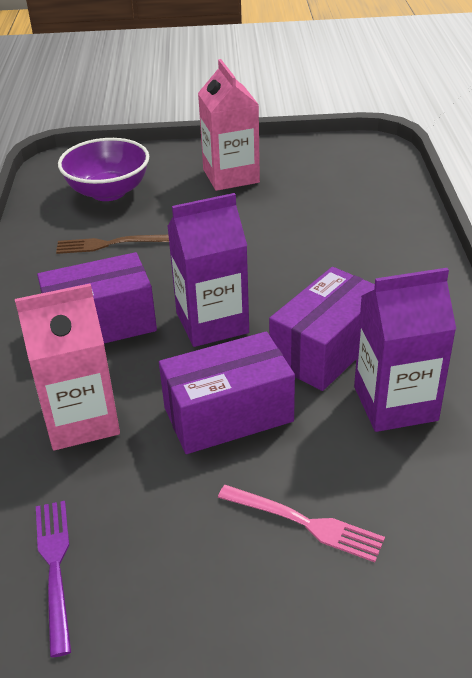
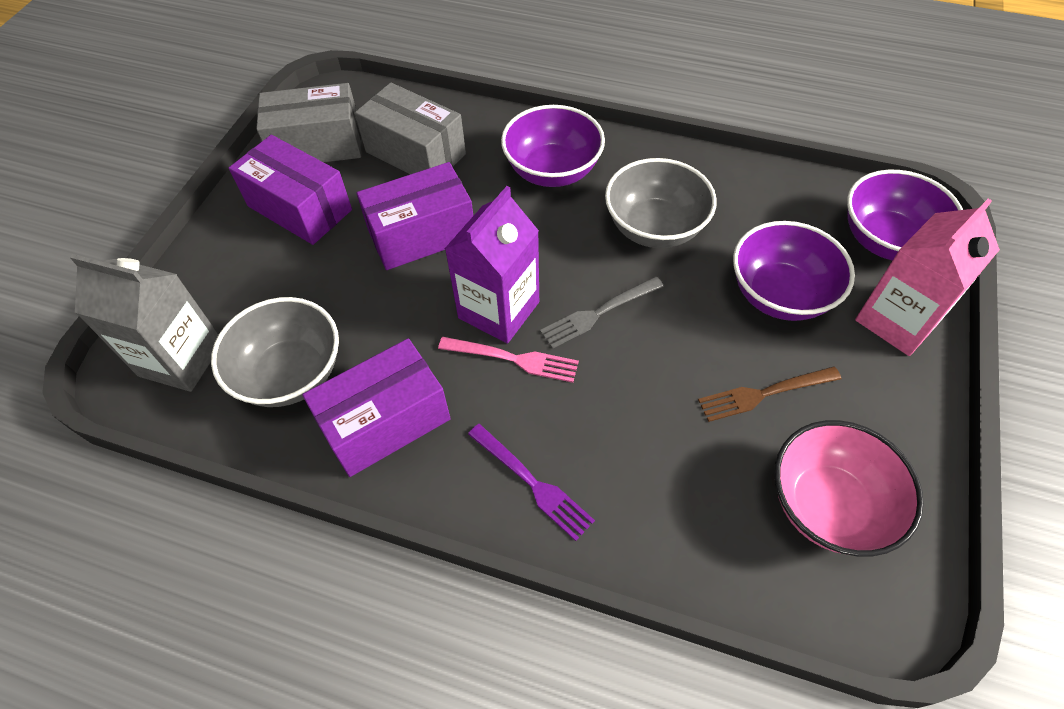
grey bowl: none = 0 -> [211,297,339,407] [605,158,717,248] = 2
grey box: none = 0 -> [256,83,361,162] [355,82,466,174] = 2
grey carton: none = 0 -> [70,254,219,392] = 1
grey fork: none = 0 -> [540,277,663,349] = 1
pink bowl: none = 0 -> [774,420,924,556] = 1
pink carton: [15,284,120,450] [198,59,260,191] = 2 -> [855,199,1000,356] = 1
purple bowl: [58,138,149,201] = 1 -> [501,105,605,187] [733,221,855,321] [847,170,963,261] = 3
purple carton: [167,193,249,347] [354,268,456,432] = 2 -> [445,186,539,343] = 1

